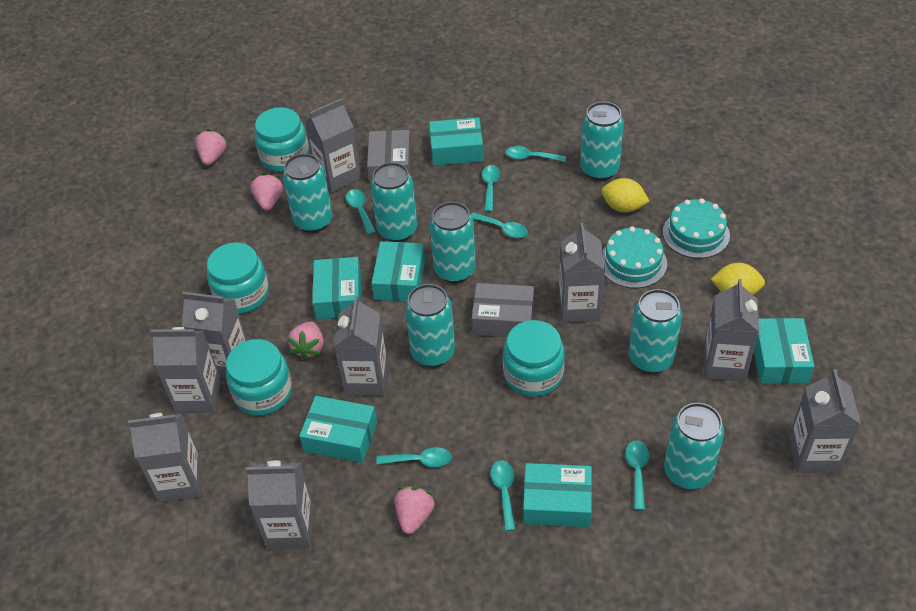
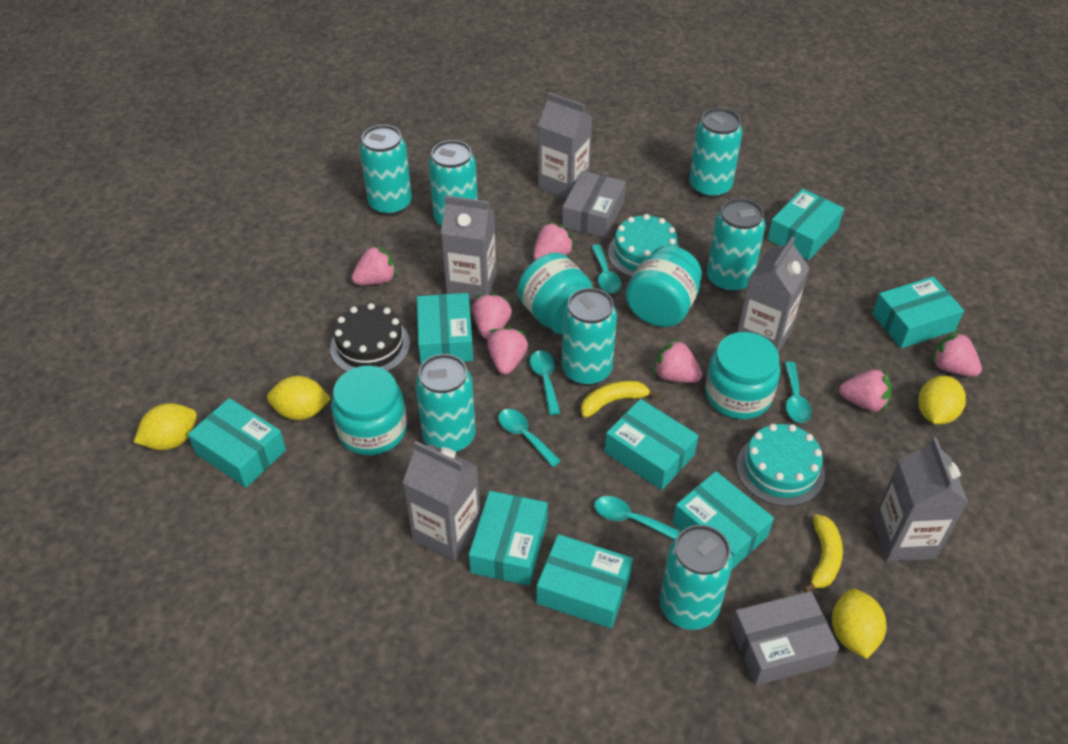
black cake: none = 0 -> [330,303,410,372] = 1
grey carton: [128,413,202,503] [151,327,221,413] [182,292,247,379] [246,460,314,549] [305,99,361,193] [334,296,388,396] [559,223,605,323] [704,279,759,382] [789,369,861,473] = 9 -> [403,441,481,561] [441,195,497,300] [538,92,592,199] [737,237,809,353] [873,437,968,562] = 5
pink strawberry: [195,129,227,165] [251,173,283,211] [287,322,324,361] [395,486,435,534] = 4 -> [352,245,397,285] [472,293,512,339] [487,326,528,375] [533,222,575,260] [654,338,703,383] [839,370,892,412] [932,331,982,377] = 7
turquoise box: [299,396,377,463] [312,257,361,320] [372,241,425,302] [429,117,484,166] [523,463,592,527] [754,318,815,384] = 6 -> [188,398,286,488] [417,293,473,365] [469,491,548,586] [537,534,633,628] [605,399,699,490] [673,471,774,569] [767,189,844,260] [872,276,964,348] = 8
turquoise spoon: [346,189,376,235] [376,447,452,467] [471,212,528,238] [482,165,501,212] [491,460,516,531] [506,146,566,162] [626,440,649,510] = 7 -> [498,409,561,467] [530,350,560,415] [591,244,621,293] [594,496,680,539] [785,362,812,423] = 5
yellow banana: none = 0 -> [581,381,659,418] [803,514,843,592] = 2
yellow lemon: [602,178,650,213] [711,263,765,295] = 2 -> [134,403,197,450] [267,376,331,420] [832,589,886,659] [918,376,966,424] = 4

